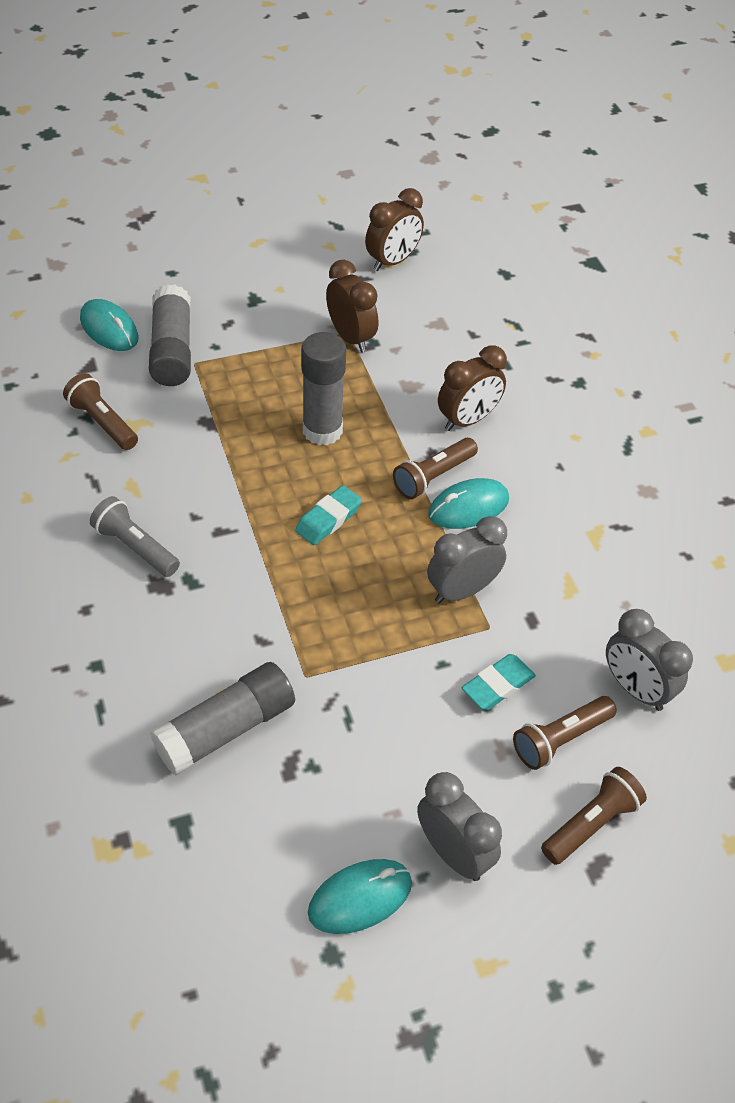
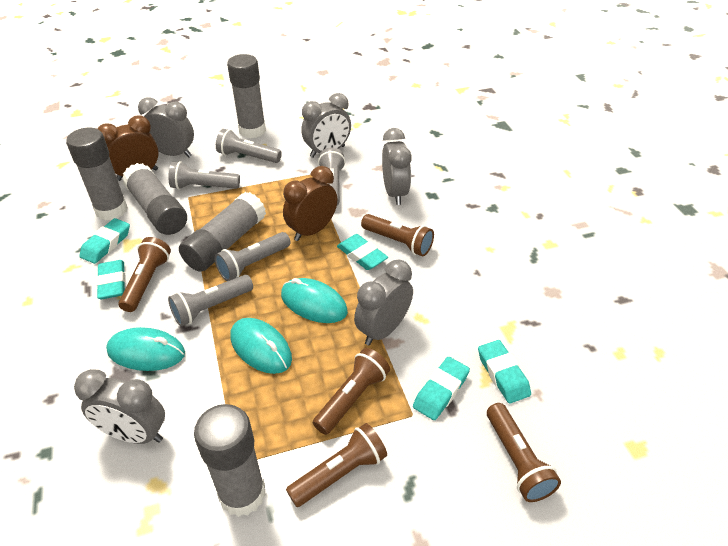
brown clock: [326,260,378,353] [365,188,424,271] [438,345,507,431] = 3 -> [97,115,159,181] [283,166,337,241] = 2
brown flashlight: [63,373,138,450] [393,438,478,499] [513,696,617,770] [541,767,647,865] = 4 -> [118,237,171,312] [286,423,387,507] [313,348,390,435] [361,214,434,256] [487,403,561,502] = 5
grey clock: [417,772,502,881] [427,516,507,604] [606,609,693,711] = 3 -> [74,369,165,444] [138,97,194,157] [301,93,351,158] [354,260,413,345] [382,128,412,205] = 5
grey flashlight: [90,496,180,577] = 1 -> [168,161,240,190] [168,275,253,326] [214,232,291,281] [216,129,282,163] [318,147,345,206] = 5
grey glue stick: [149,284,191,386] [150,662,295,775] [301,332,346,445] = 3 -> [66,128,128,221] [122,163,187,235] [179,192,266,272] [194,404,266,517] [227,54,266,138] = 5
turquoise eraser: [295,485,362,545] [462,654,536,710] = 2 -> [79,218,130,264] [96,260,126,299] [337,234,388,270] [413,357,470,420] [478,340,531,404] = 5

